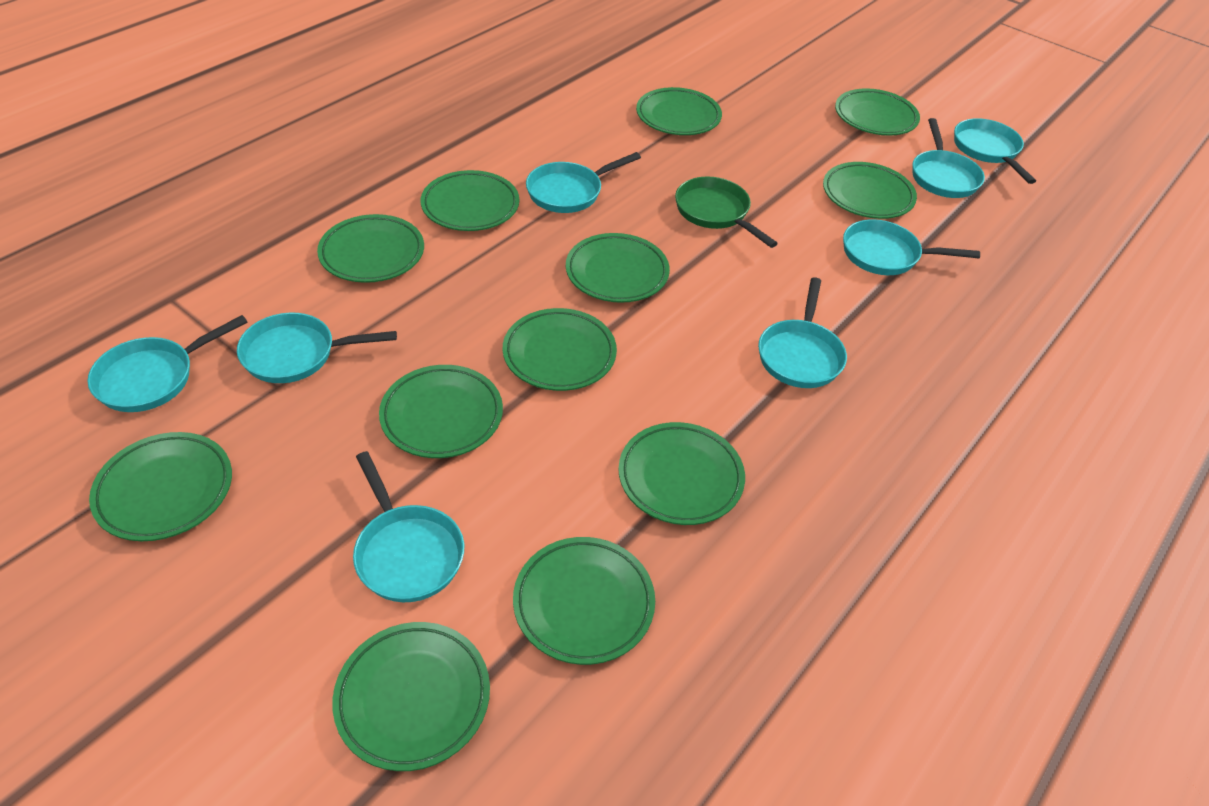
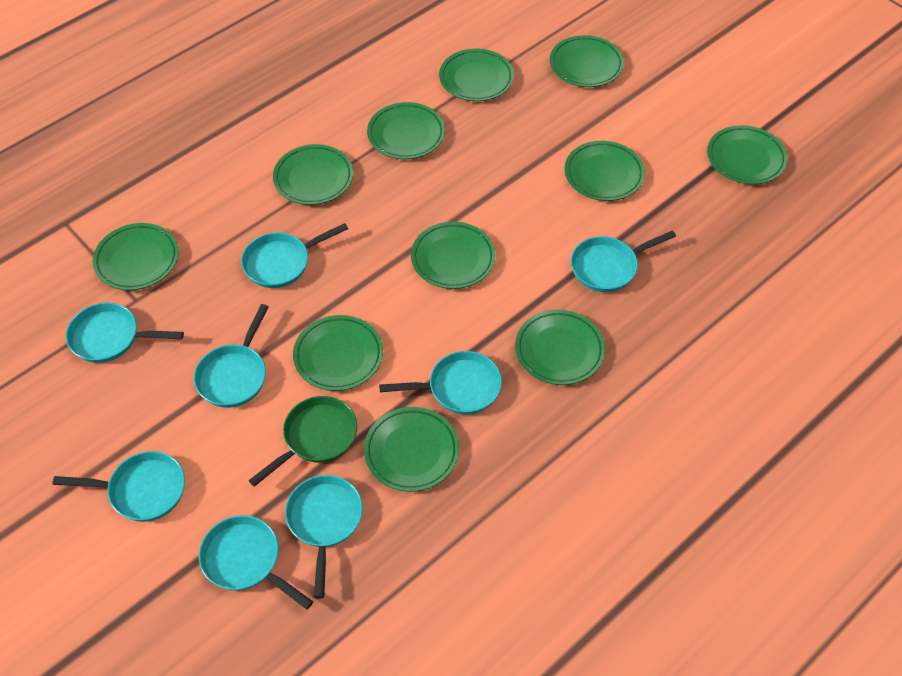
green plate: [89,432,232,541] [317,214,424,283] [332,622,490,771] [379,365,503,458] [421,170,519,231] [502,308,617,391] [513,537,655,665] [566,233,670,303] [618,422,745,525] [636,87,722,135] [823,162,917,219] [835,88,920,136] = 12 -> [93,223,179,290] [273,144,353,205] [293,315,383,391] [364,407,459,492] [367,102,445,159] [411,222,495,289] [439,49,514,101] [515,310,605,385] [550,35,624,87] [564,141,645,201] [707,125,787,184] = 11

